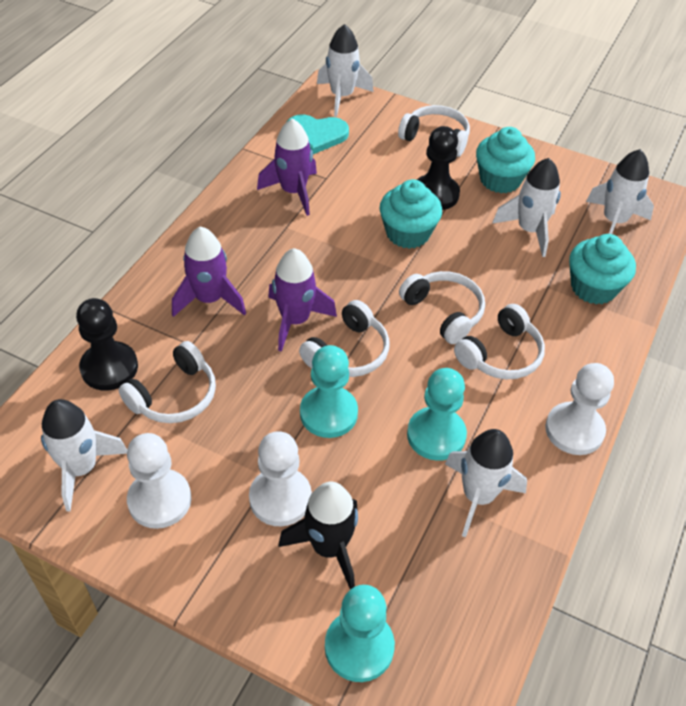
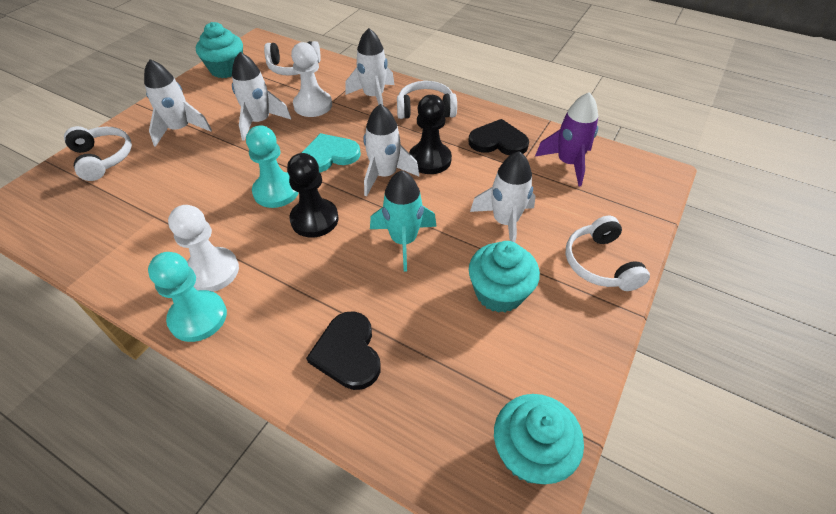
black heart: none = 0 -> [306,311,380,390] [468,119,529,155] = 2
black rocket: [278,482,358,589] = 1 -> none = 0
purple rocket: [172,227,246,317] [257,118,317,216] [268,248,337,352] = 3 -> [535,92,598,186] = 1
turquoise pawn: [300,345,358,438] [325,585,395,682] [407,368,467,461] = 3 -> [148,252,227,342] [246,125,299,208] = 2
turquoise rocket: none = 0 -> [370,170,437,272] = 1
white headphones: [119,341,216,423] [299,300,389,377] [398,105,470,157] [399,271,485,344] [454,304,545,379] = 5 -> [64,126,132,181] [264,41,321,76] [397,81,457,119] [566,216,650,291] = 4
white pawn: [127,433,191,529] [249,431,312,526] [545,363,614,455] = 3 -> [168,205,239,292] [291,42,332,117] = 2

